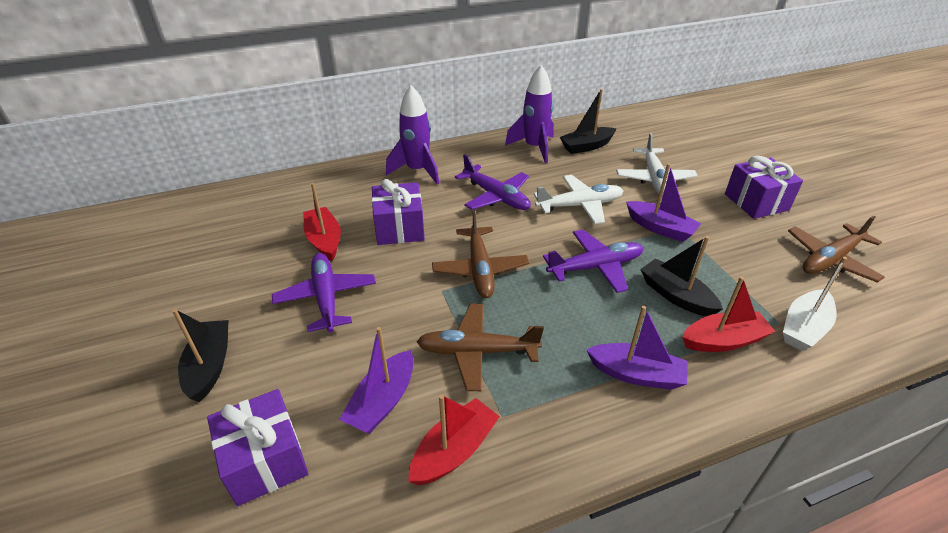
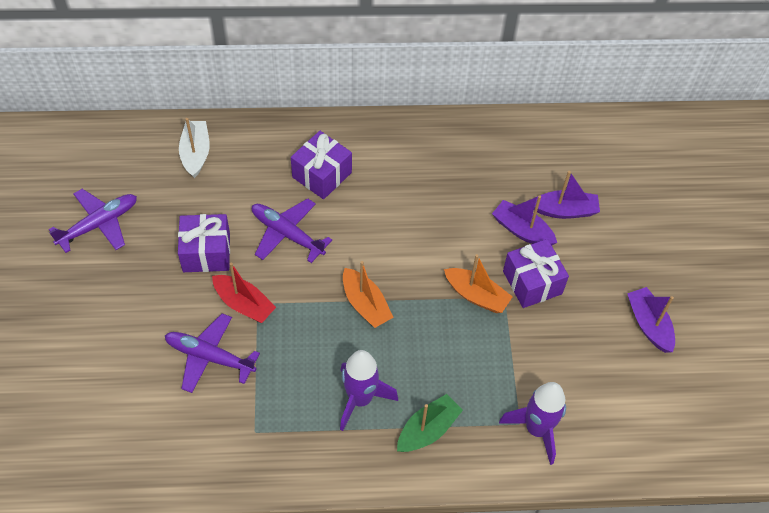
black boat: [172,309,228,402] [560,89,617,154] [640,236,723,316] = 3 -> none = 0
brown plane: [417,304,544,391] [432,211,529,298] [788,215,885,283] = 3 -> none = 0
green boat: none = 0 -> [397,394,463,452] = 1
orange boat: none = 0 -> [343,261,394,328] [444,254,513,313] = 2
red boat: [303,183,341,261] [408,394,500,485] [682,277,776,352] = 3 -> [212,262,276,323] = 1
white plane: [534,175,623,224] [616,133,698,197] = 2 -> none = 0

